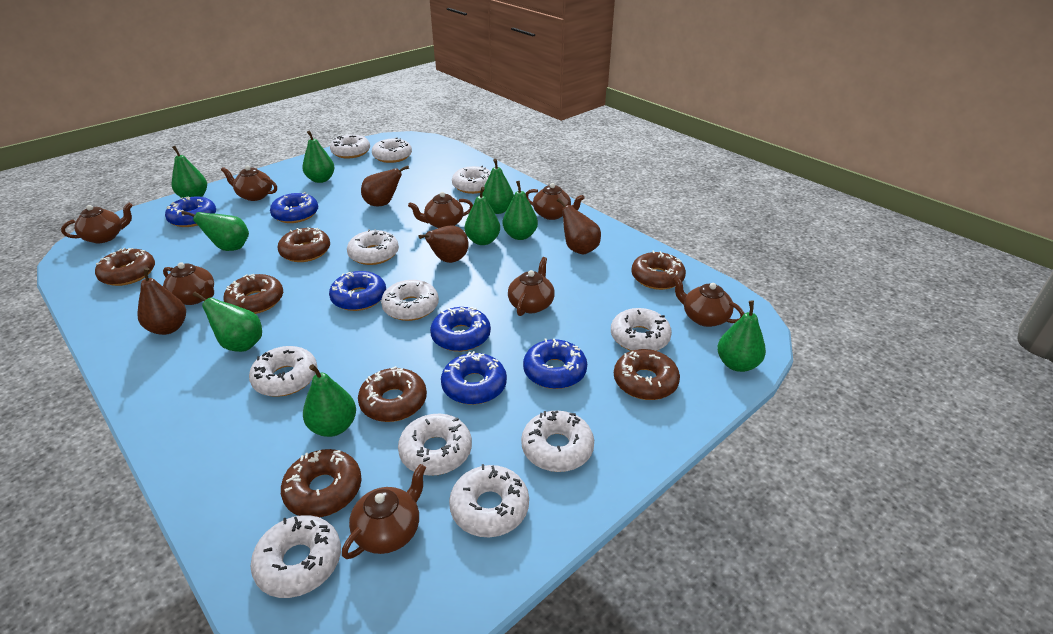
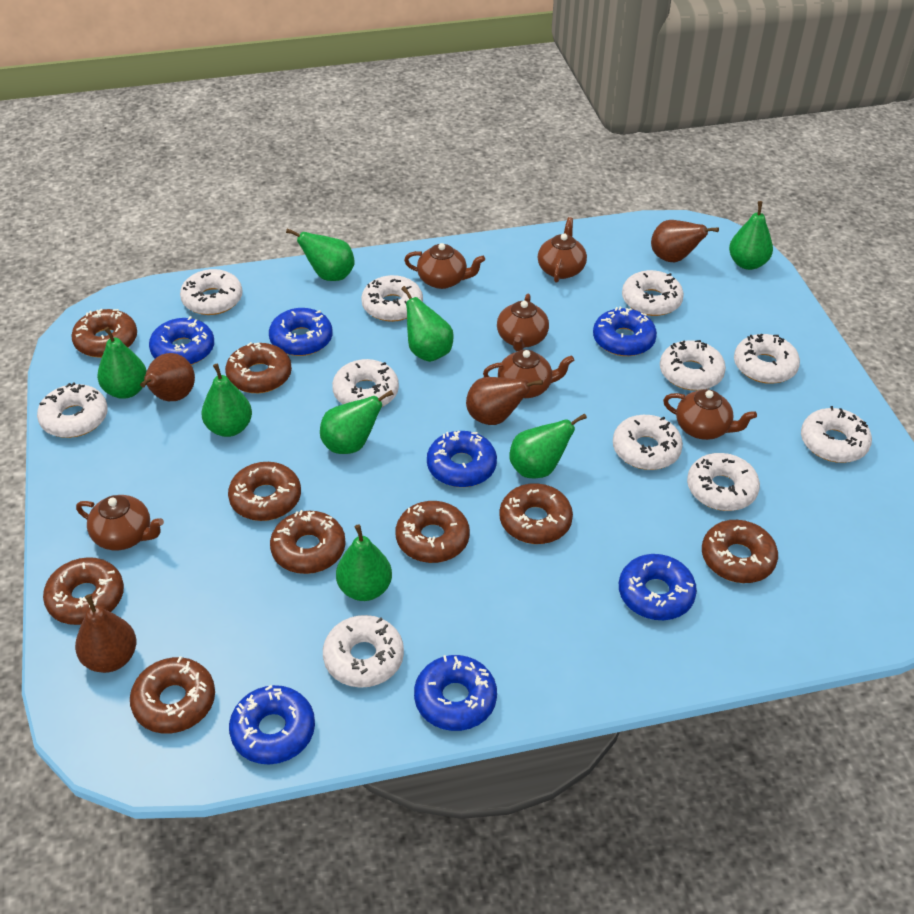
blue donut: [165,196,216,227] [270,192,318,223] [329,271,386,311] [430,307,491,352] [441,351,507,405] [523,338,587,389] = 6 -> [149,316,214,365] [229,685,315,764] [269,308,333,356] [414,655,497,731] [427,431,497,487] [593,307,657,356] [619,554,697,620] = 7
brown donut: [95,248,155,286] [224,274,283,314] [278,227,330,262] [281,449,362,518] [358,366,427,422] [614,349,680,400] [631,250,686,290] = 7 -> [43,557,124,625] [71,309,137,358] [130,656,215,734] [225,342,292,393] [228,462,301,521] [270,510,346,574] [396,501,470,563] [499,483,573,544] [702,520,778,583] = 9
brown teapot: [61,203,133,243] [163,262,214,305] [221,165,277,201] [342,464,426,559] [408,192,473,228] [508,257,555,316] [526,183,585,220] [672,276,745,327] = 8 -> [76,495,164,550] [404,243,485,289] [483,350,574,398] [497,293,549,351] [538,217,587,282] [663,389,757,440] = 6
green pear: [172,146,207,198] [181,211,249,251] [192,292,262,352] [302,131,334,183] [303,364,356,437] [465,187,500,245] [483,159,514,214] [503,181,538,240] [717,301,766,372] = 9 -> [97,327,147,399] [202,364,252,437] [286,228,355,281] [320,390,394,454] [336,524,392,601] [401,286,454,362] [509,413,587,478] [729,201,773,270] = 8

